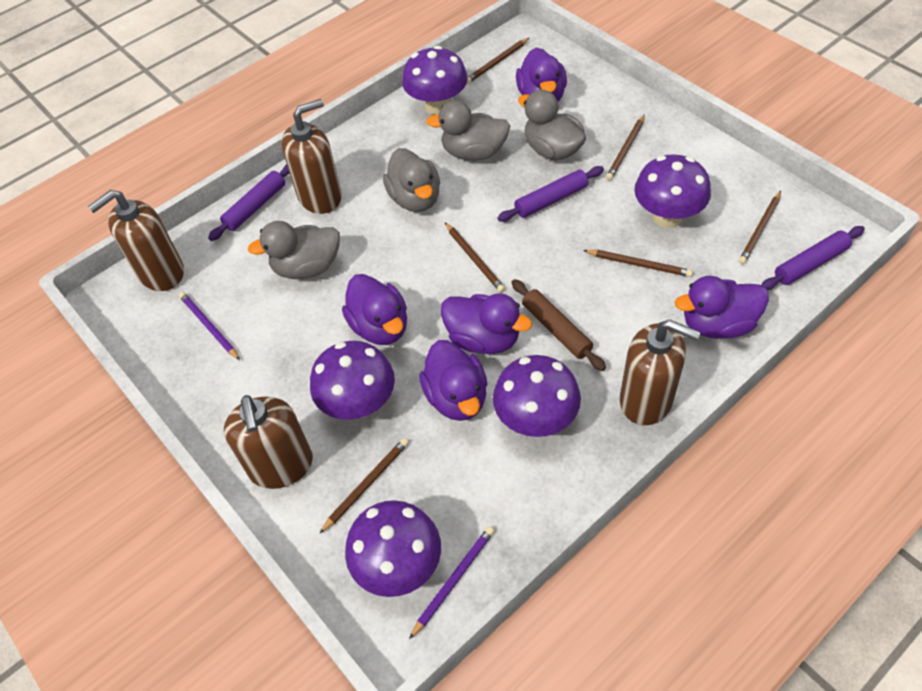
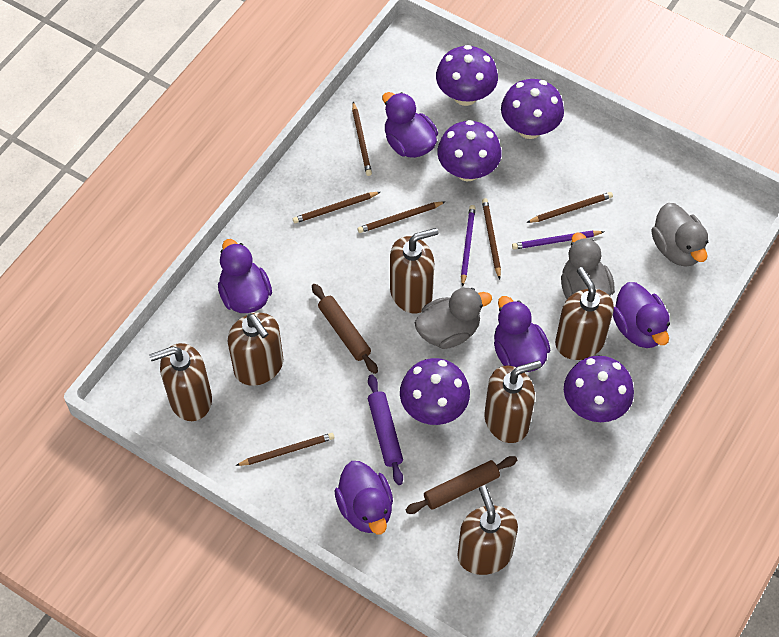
brown rolling pin: [512,279,606,371] = 1 -> [312,284,378,374] [406,456,517,514] = 2
brown soap dispenser: [88,190,184,291] [224,395,313,489] [281,99,342,214] [620,320,701,425] = 4 -> [149,343,212,421] [228,313,283,386] [390,228,438,313] [457,485,518,575] [484,360,542,443] [555,267,614,360] = 6
grey duck: [248,221,340,279] [383,148,440,212] [426,100,510,161] [518,90,586,161] = 4 -> [415,288,492,349] [561,233,615,299] [652,203,708,267] = 3
purple rolling pin: [208,164,290,241] [498,166,604,222] [761,226,865,290] = 3 -> [368,374,403,485] = 1

